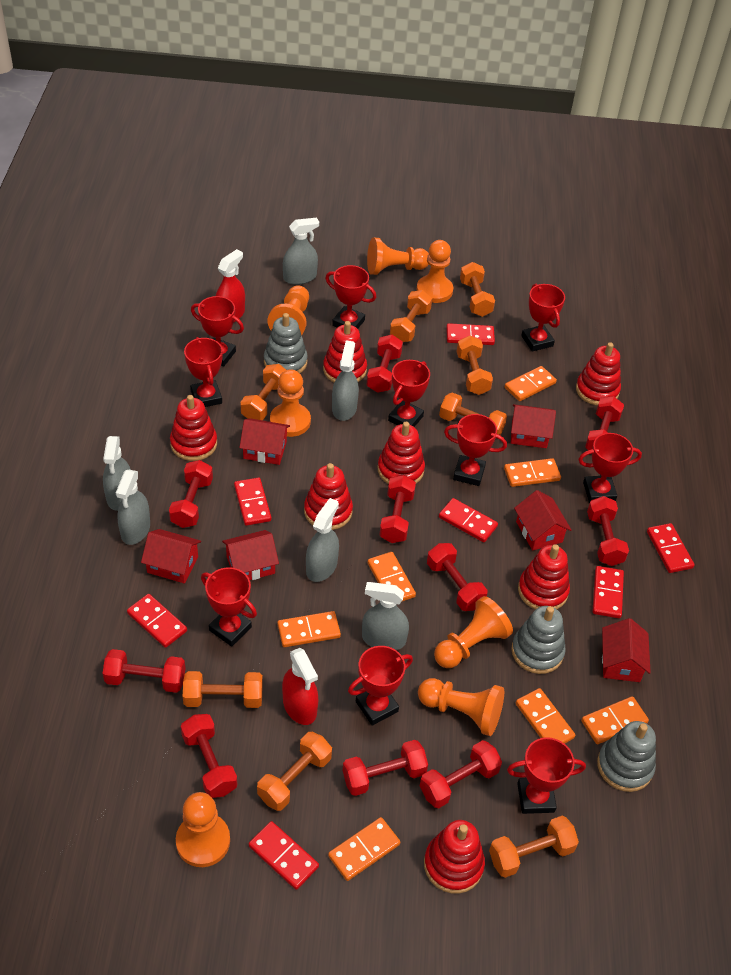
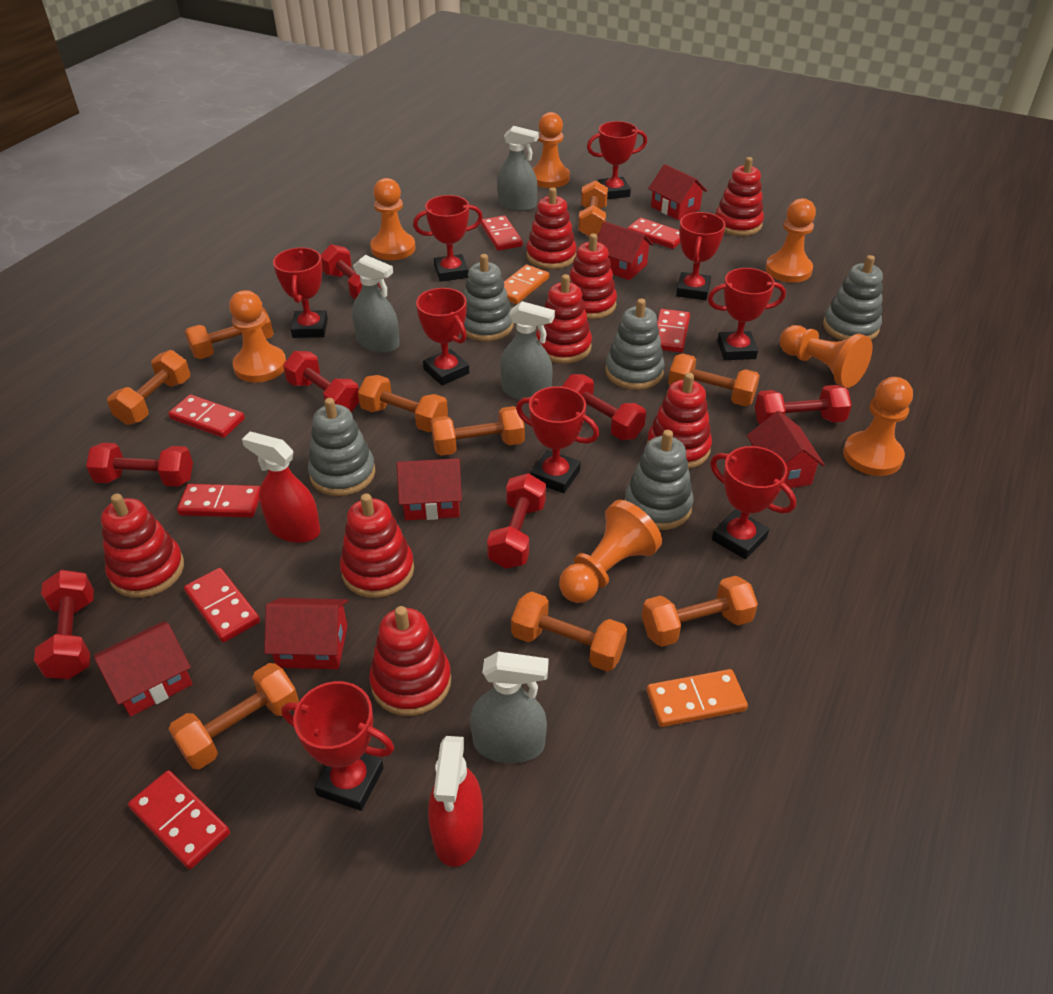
grey spray bottle: [103,436,131,511] [116,470,150,545] [283,218,319,285] [306,498,339,582] [332,340,359,421] [362,582,409,650] = 6 -> [352,255,400,353] [470,651,549,763] [497,126,539,211] [500,301,555,400] = 4
grey stacking toy: [264,313,308,373] [511,606,566,674] [597,721,656,792] = 3 -> [308,398,375,496] [464,254,514,341] [605,298,665,390] [625,430,694,530] [823,255,883,341] = 5
orange domino: [277,611,341,647] [328,817,400,881] [368,552,416,601] [504,458,561,487] [505,366,557,401] [516,688,575,744] [581,696,649,744] = 7 -> [504,265,549,304] [647,669,748,727] = 2
orange dumbbell: [183,671,263,708] [240,364,286,420] [257,732,332,811] [390,290,432,342] [439,392,507,439] [457,336,493,395] [460,262,495,317] [489,816,579,878] = 8 -> [107,350,190,425] [169,663,299,769] [185,308,274,359] [358,375,448,432] [431,406,525,456] [511,592,627,672] [578,180,608,236] [642,576,758,647] [668,353,760,406] = 9
red dumbbell: [102,649,186,693] [169,460,213,528] [181,714,237,798] [343,740,428,796] [367,335,403,393] [379,475,416,543] [420,740,502,808] [427,543,487,611] [585,396,624,450] [587,496,629,566] = 10 -> [34,570,94,679] [86,443,193,487] [283,351,359,412] [321,244,380,300] [487,473,546,569] [561,374,646,440] [755,385,852,424] = 7
red stacking toy: [170,395,217,461] [304,463,353,530] [323,321,367,382] [378,422,425,484] [424,820,485,894] [518,544,570,610] [576,342,621,406] = 7 -> [101,493,184,598] [340,493,414,598] [369,606,451,716] [526,187,577,269] [536,274,592,364] [570,233,617,319] [647,373,712,469] [715,157,764,236] = 8
red trophy: [184,337,223,407] [191,296,244,367] [201,567,257,647] [325,265,376,329] [348,646,413,726] [388,360,430,427] [444,414,507,486] [507,737,586,814] [521,284,565,352] [578,433,642,503] = 10 -> [273,247,328,338] [281,681,394,811] [413,195,483,282] [416,288,469,386] [516,386,599,493] [587,121,647,199] [676,212,725,300] [708,268,786,360] [710,446,796,559] = 9

